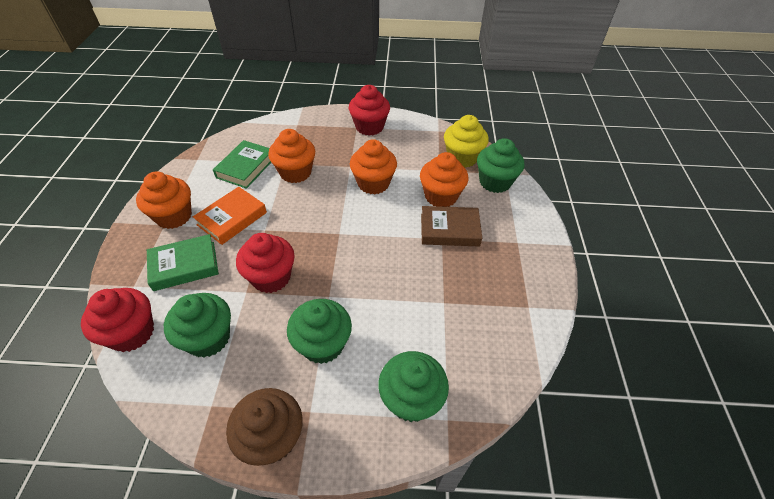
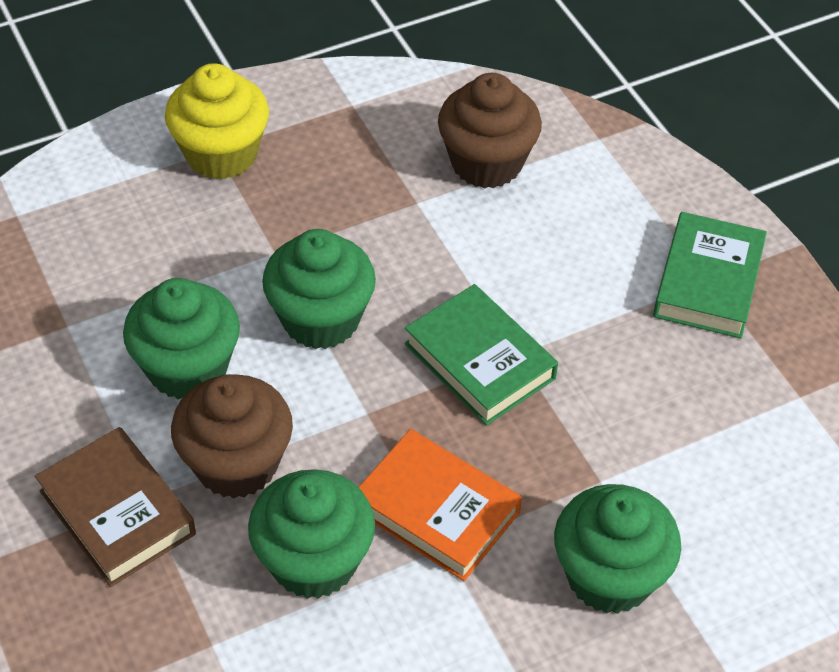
brown cupcake: [226,388,303,466] = 1 -> [171,374,293,499] [438,73,542,189] = 2
orange cupcake: [136,171,192,229] [268,129,315,183] [350,139,397,194] [420,152,468,207] = 4 -> none = 0
red cupcake: [81,288,154,352] [236,233,295,293] [349,85,390,136] = 3 -> none = 0

